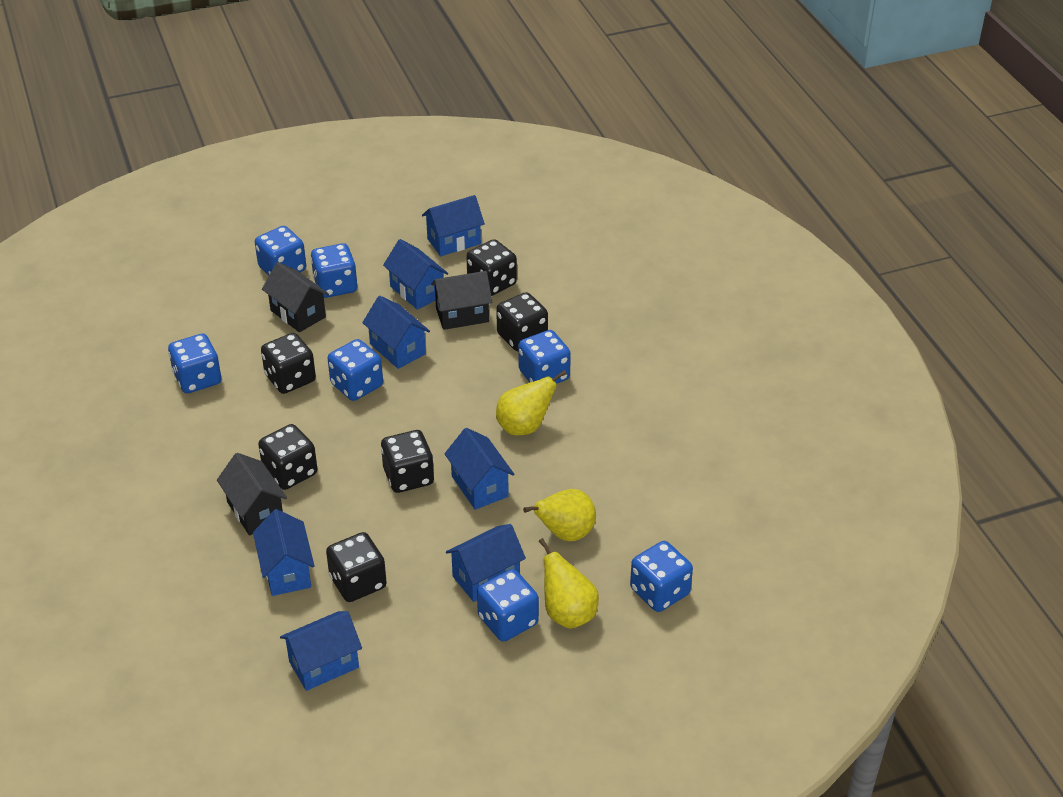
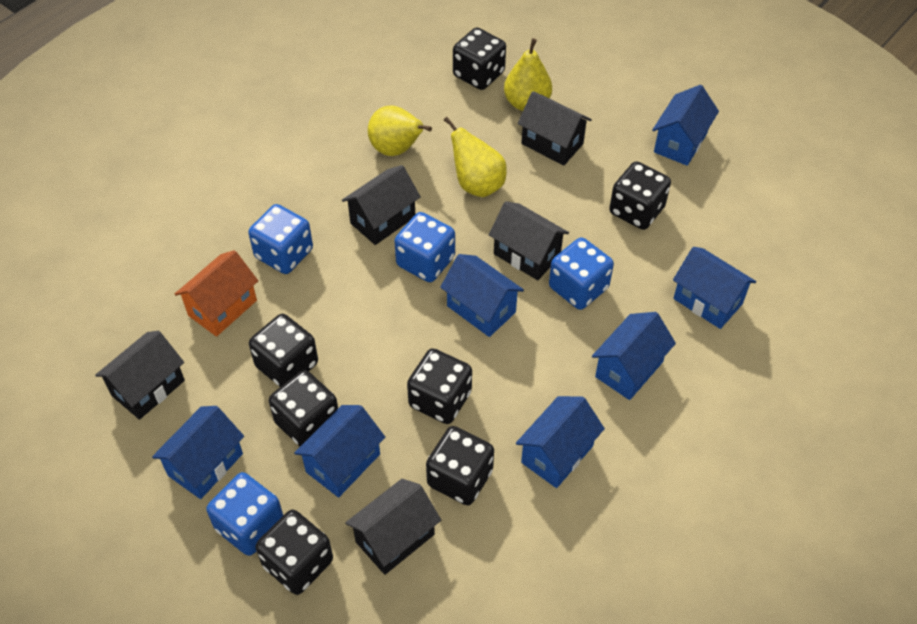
black dice: [258,424,317,490] [261,333,316,394] [326,532,387,602] [381,430,434,493] [466,239,517,296] [496,292,548,351] = 6 -> [249,314,318,387] [255,510,333,595] [269,370,338,446] [407,348,472,424] [426,426,494,506] [453,27,506,90] [609,161,671,230] = 7
black house: [217,453,287,535] [262,262,329,332] [431,271,492,330] = 3 -> [95,331,185,420] [342,165,421,245] [345,479,441,575] [489,201,569,280] [518,91,592,166] = 5
blue dice: [168,334,221,393] [255,226,306,276] [311,243,357,298] [328,339,383,401] [477,569,539,642] [518,330,571,384] [630,541,693,612] = 7 -> [206,472,283,556] [248,204,313,274] [394,212,455,282] [549,237,614,310] = 4
orange house: none = 0 -> [175,250,258,337] = 1

